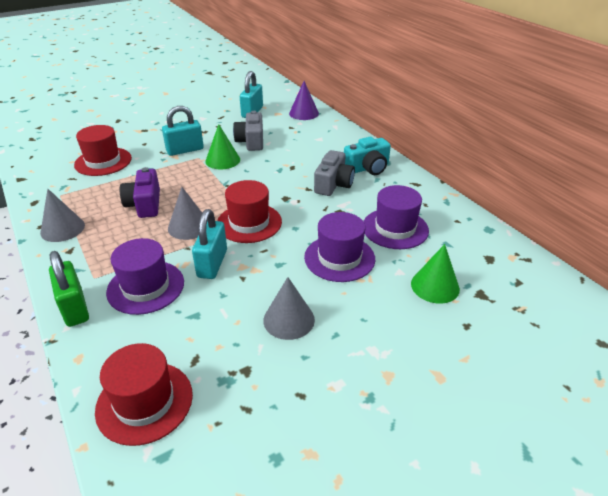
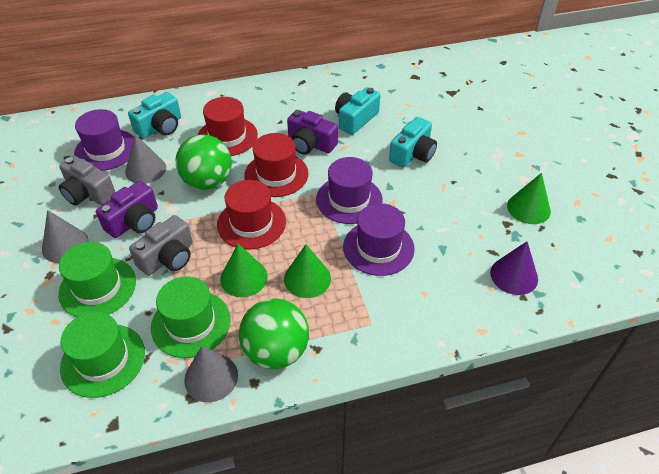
green ball: none = 0 -> [176,135,232,190] [239,298,309,369] = 2
green cone: [205,124,240,170] [411,244,460,304] = 2 -> [220,244,268,297] [284,244,331,298] [507,173,551,224] = 3
green hat: none = 0 -> [58,242,136,317] [60,312,145,398] [151,277,231,358] = 3
green padlock: [49,251,89,327] = 1 -> none = 0
purple camera: [120,167,160,218] = 1 -> [96,181,158,238] [287,110,338,155] = 2
turquoise camera: [344,137,391,175] = 1 -> [128,92,181,138] [335,87,380,135] [389,117,437,168] = 3
turquoise padlock: [162,106,204,156] [192,209,227,279] [240,71,263,118] = 3 -> none = 0

